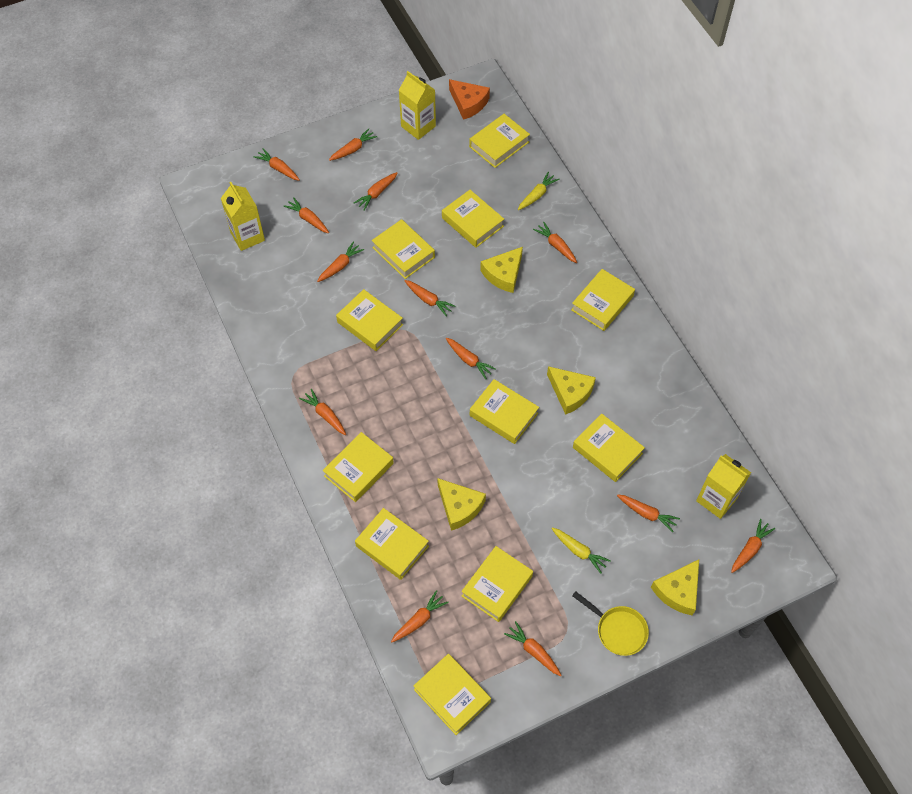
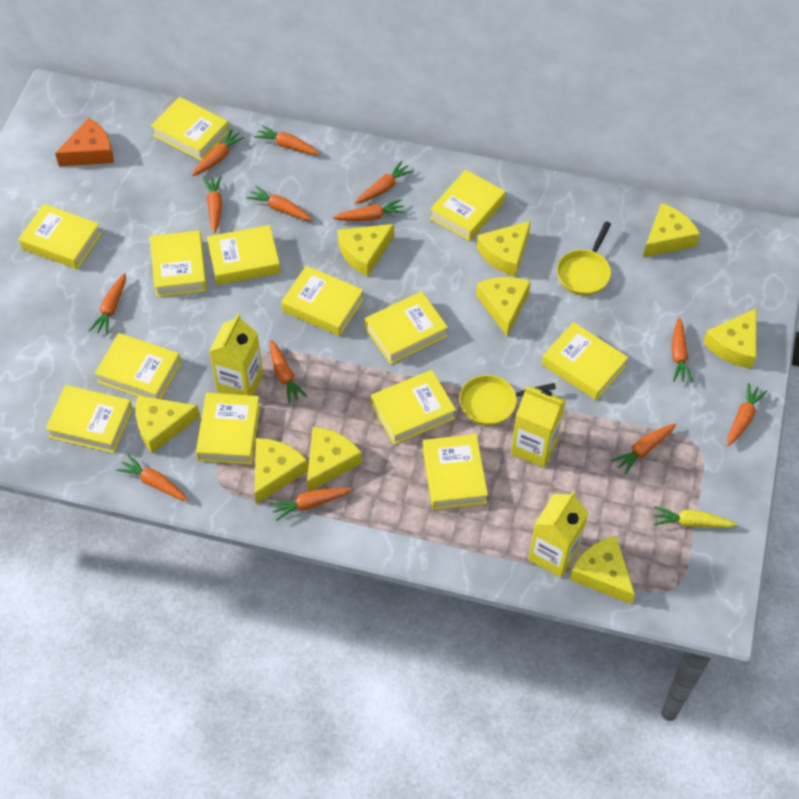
yellow book: [322,432,394,502] [336,289,403,351] [355,508,429,580] [372,219,435,279] [414,654,491,735] [442,190,504,248] [461,546,533,622] [469,114,530,168] [470,379,539,444] [571,269,635,331] [573,413,645,482] = 11 -> [19,204,102,269] [46,385,133,453] [95,333,181,399] [150,230,207,297] [151,97,229,161] [196,393,260,465] [207,225,280,285] [281,266,364,336] [365,291,448,364] [371,370,456,445] [423,434,488,510] [430,170,505,241] [542,322,628,400] = 13
yellow carrot: [518,172,559,210] [551,528,611,574] = 2 -> [654,506,737,528] = 1
yellow cheese: [437,478,486,531] [480,247,523,293] [547,366,596,415] [651,560,699,616] = 4 -> [135,396,200,453] [255,438,308,504] [307,427,362,492] [337,224,394,277] [476,221,531,277] [476,277,531,336] [570,536,635,604] [643,203,700,257] [703,309,756,369] = 9
yellow pan: [572,591,649,656] = 1 -> [459,375,556,426] [557,221,611,295] = 2

